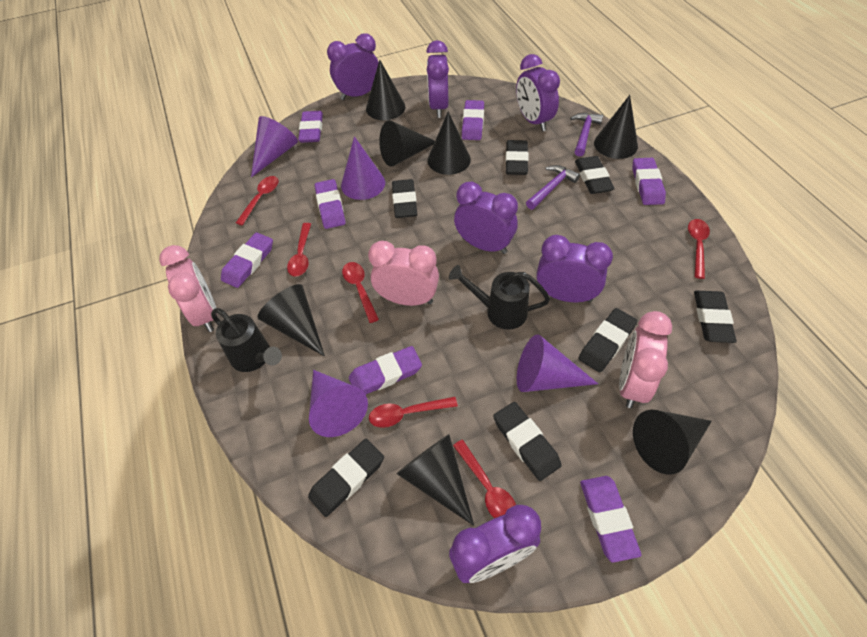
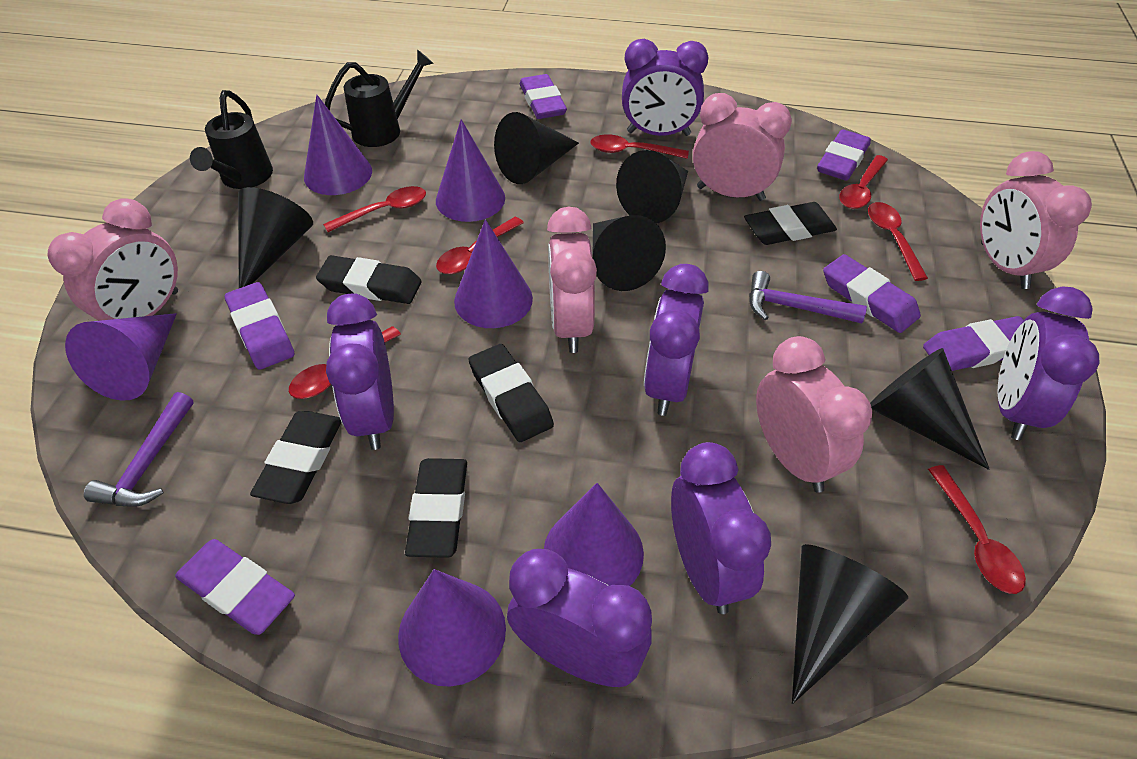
black cone: [257,284,325,357] [366,60,405,120] [379,120,435,167] [397,434,474,526] [428,112,471,175] [594,95,638,159] [633,410,712,475] = 7 -> [238,187,313,288] [494,112,579,184] [592,215,666,291] [616,150,688,224] [792,544,908,704] [870,348,990,470] = 6
black eraser: [308,439,384,517] [392,179,417,218] [493,402,562,481] [505,140,529,175] [575,156,614,194] [578,308,638,372] [694,290,737,343] = 7 -> [250,411,342,504] [316,255,422,304] [405,458,467,558] [469,344,554,442] [744,202,837,245] = 5
pink clock: [159,245,217,332] [368,241,439,306] [619,311,672,408] = 3 -> [47,198,178,321] [547,207,597,353] [693,93,792,201] [756,336,872,493] [980,151,1092,289] = 5
purple cone: [251,116,298,177] [309,370,368,437] [341,136,385,200] [517,334,598,392] = 4 -> [65,313,177,401] [304,95,372,195] [398,569,506,687] [436,119,505,222] [454,219,533,328] [544,483,644,586] = 6
purple eraser: [221,232,273,288] [298,111,323,143] [315,179,346,229] [349,346,422,394] [462,100,484,140] [580,476,641,563] [632,158,666,205] = 7 -> [175,539,295,635] [224,282,294,370] [520,74,567,119] [817,129,871,181] [823,254,921,333] [923,316,1024,371] = 6
red spoon: [236,176,279,226] [287,223,311,277] [342,262,379,323] [369,397,458,428] [453,440,516,518] [688,219,710,279] = 6 -> [289,326,401,399] [323,186,426,232] [436,217,524,274] [590,134,689,159] [839,155,888,209] [868,202,928,281] [928,465,1026,594] = 7

